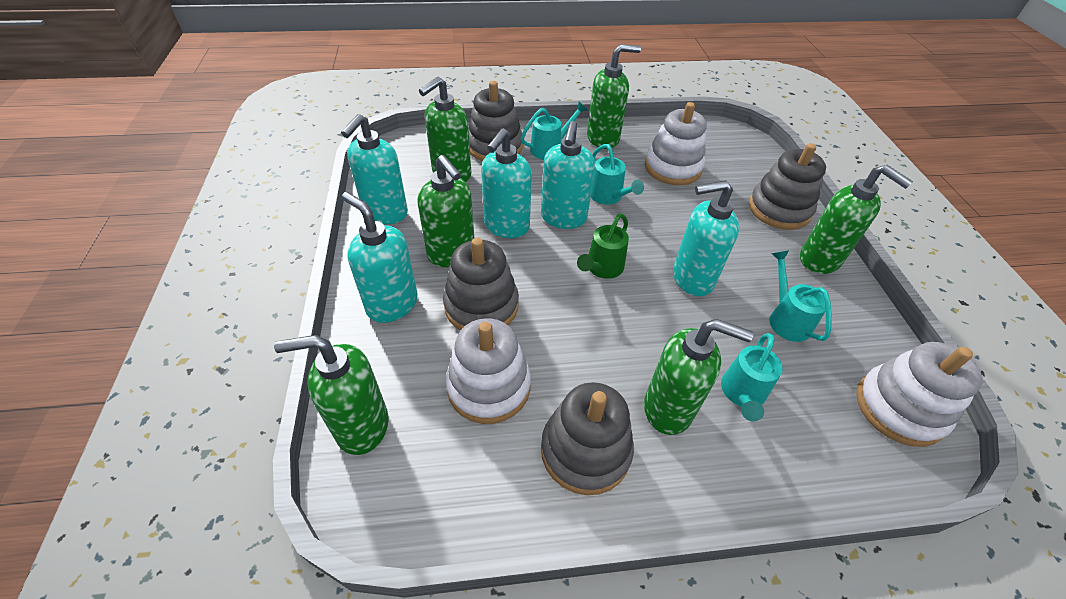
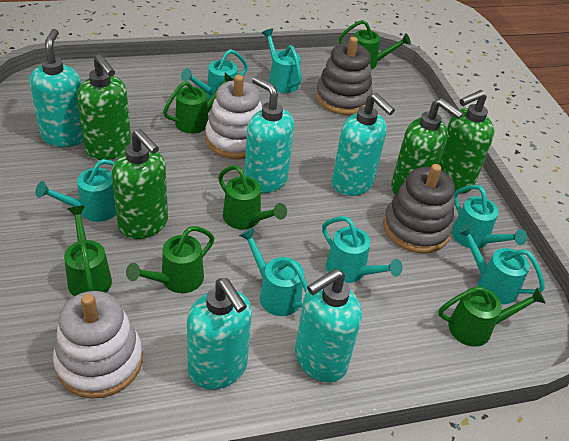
green soap dispenser: [274,335,388,455] [417,155,474,267] [419,77,472,182] [587,44,641,149] [644,319,754,435] [800,165,913,274] = 6 -> [77,54,131,160] [112,129,168,239] [391,98,463,195] [439,90,494,193] = 4
green watering can: [577,213,629,279] = 1 -> [64,206,112,296] [126,226,214,293] [163,72,233,134] [218,165,287,230] [339,20,411,69] [438,286,546,347] = 6
grey stacking toy: [443,238,519,330] [469,81,523,161] [541,382,634,495] [749,143,826,230] = 4 -> [316,37,373,115] [383,164,455,253] = 2
turquoise watering can: [521,101,587,160] [591,144,644,205] [721,333,783,421] [770,250,832,342] = 4 -> [36,159,116,222] [181,49,248,99] [239,228,308,316] [262,29,302,93] [322,216,402,283] [452,185,527,249] [457,224,545,304] = 7
white stacking toy: [445,318,531,424] [645,102,707,185] [856,342,983,447] = 3 -> [53,291,143,399] [205,75,262,159] = 2

